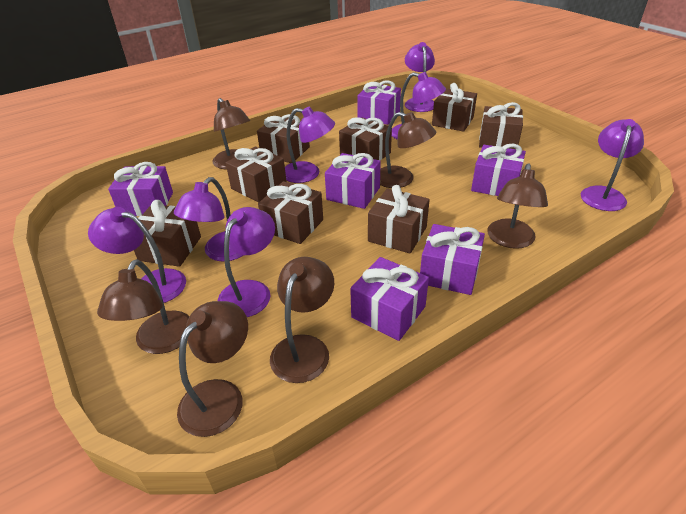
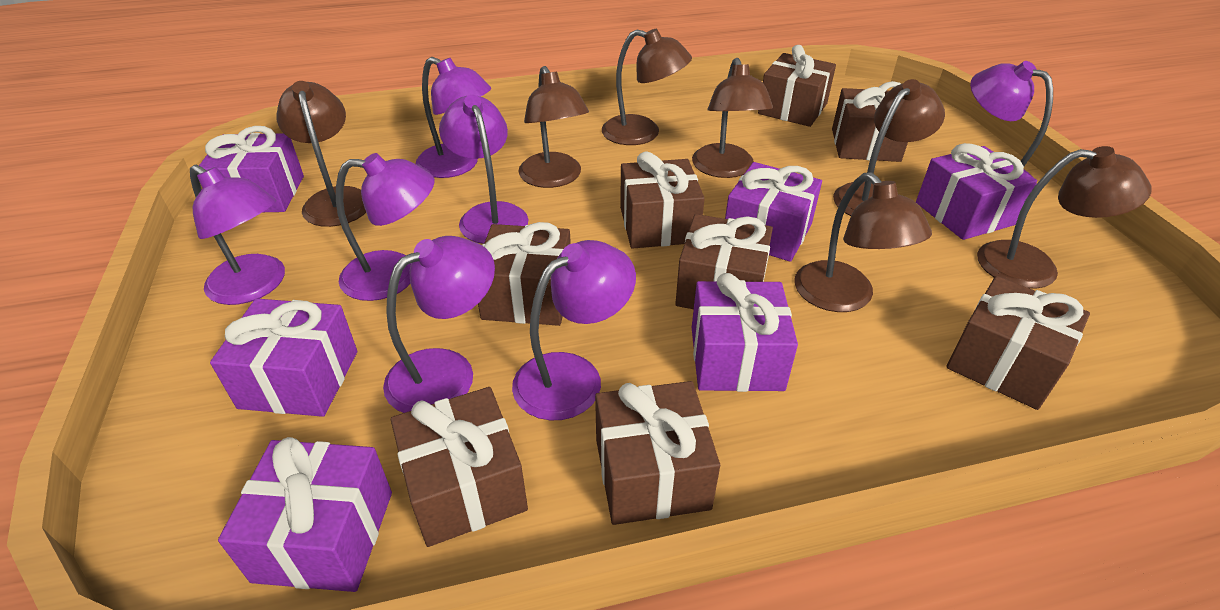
brown lamp: [97,259,189,354] [177,301,248,437] [213,98,250,169] [270,257,334,383] [380,112,436,188] [487,164,548,249] = 6 -> [276,81,366,227] [518,66,589,188] [602,29,692,145] [692,58,773,178] [794,172,932,312] [833,79,945,216] [977,146,1152,289] = 7

